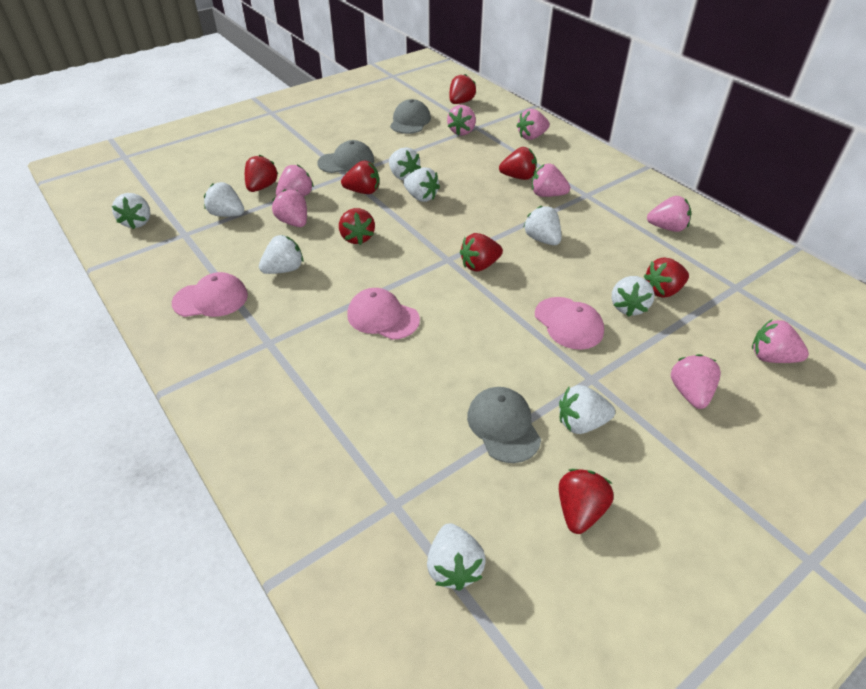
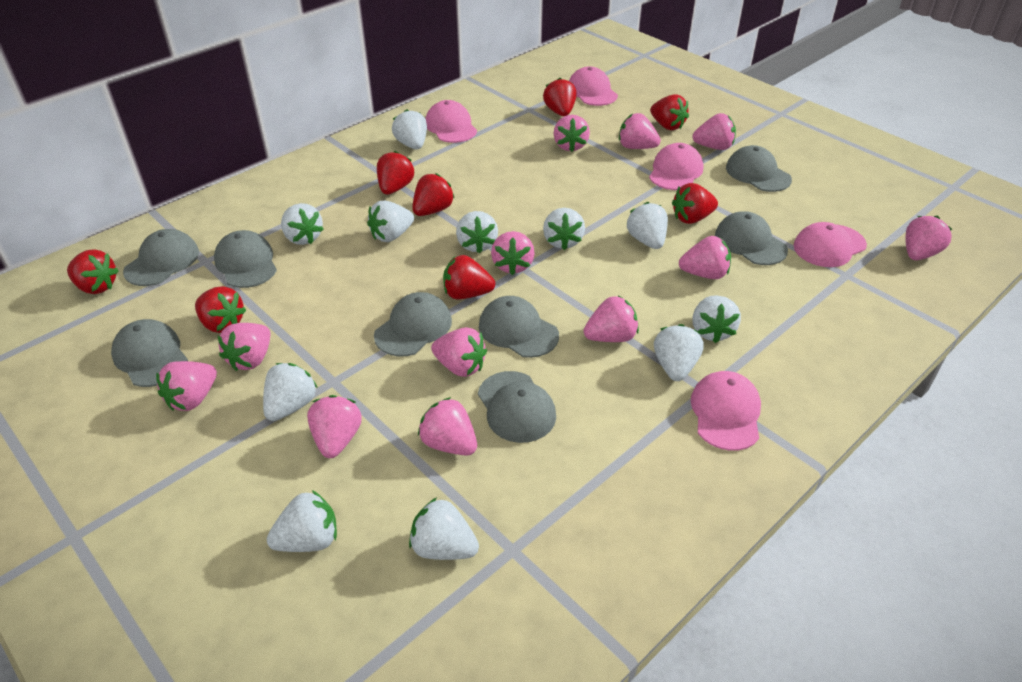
grey cap: [317,140,374,173] [390,99,431,134] [467,387,541,463] = 3 -> [111,319,188,387] [123,229,199,286] [214,230,277,288] [374,292,452,357] [478,371,556,443] [479,296,559,358] [715,211,788,265] [726,145,792,192] = 8
pink cap: [172,272,248,317] [347,288,420,340] [535,297,604,350] = 3 -> [426,100,477,143] [569,66,618,106] [649,143,703,190] [691,371,761,451] [793,222,867,267] = 5
pink strawberry: [272,189,307,227] [276,165,314,196] [447,105,476,135] [517,109,550,140] [532,163,570,197] [647,196,691,232] [671,354,721,409] [752,319,809,363] = 8 -> [156,361,217,411] [218,323,270,371] [307,395,362,458] [418,397,477,456] [431,327,487,377] [491,231,535,275] [554,115,590,152] [584,296,639,342] [619,113,661,149] [679,236,731,279] [692,113,736,150] [905,216,952,260] = 12
white strawberry: [112,193,150,229] [204,182,244,217] [259,235,303,274] [389,147,421,180] [403,167,440,202] [427,523,486,591] [524,206,561,245] [559,385,615,434] [612,276,654,317] = 9 -> [263,363,318,421] [267,490,337,552] [281,203,324,245] [367,201,414,242] [392,109,427,149] [409,497,479,560] [456,211,498,254] [543,208,585,250] [626,202,668,249] [654,324,703,381] [692,295,741,343] = 11

